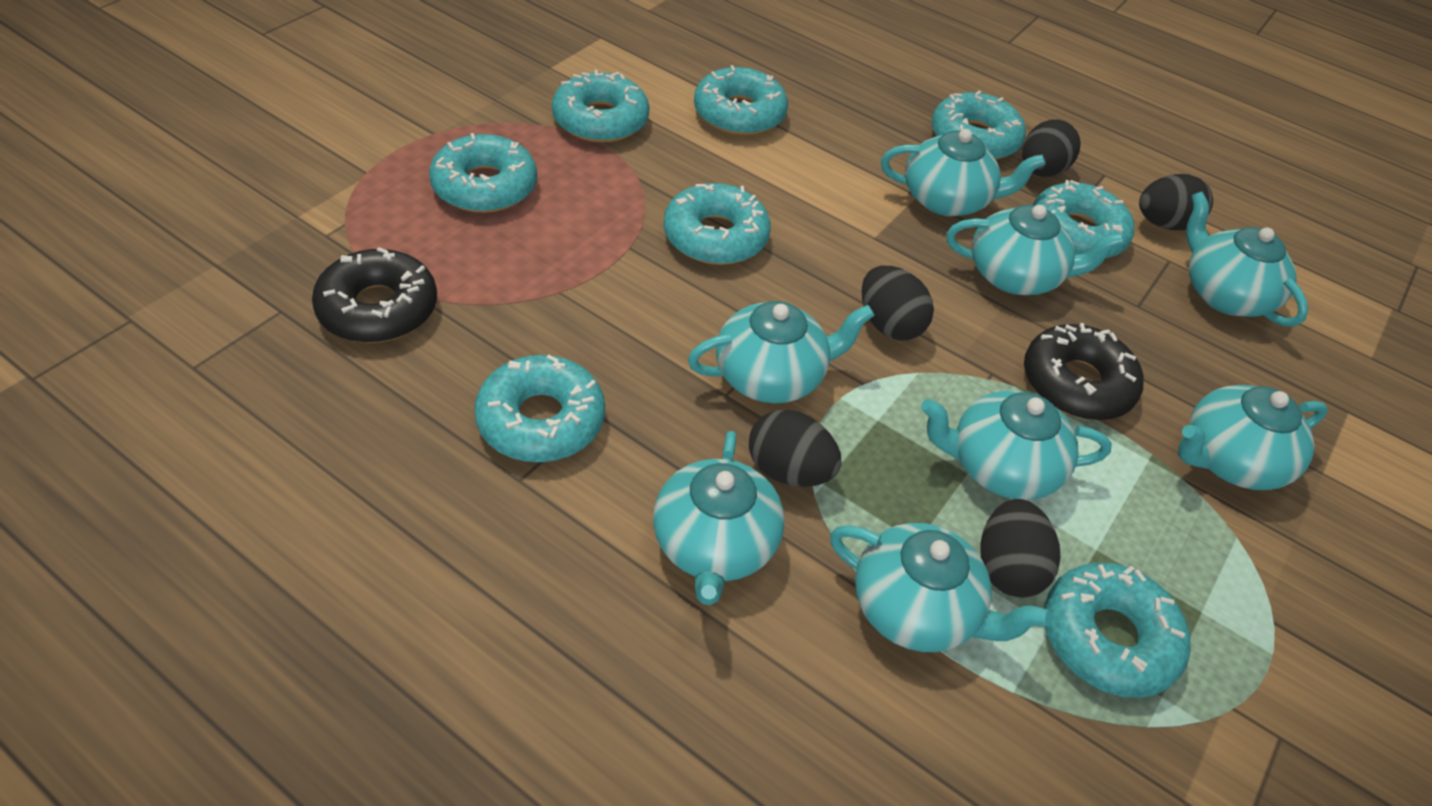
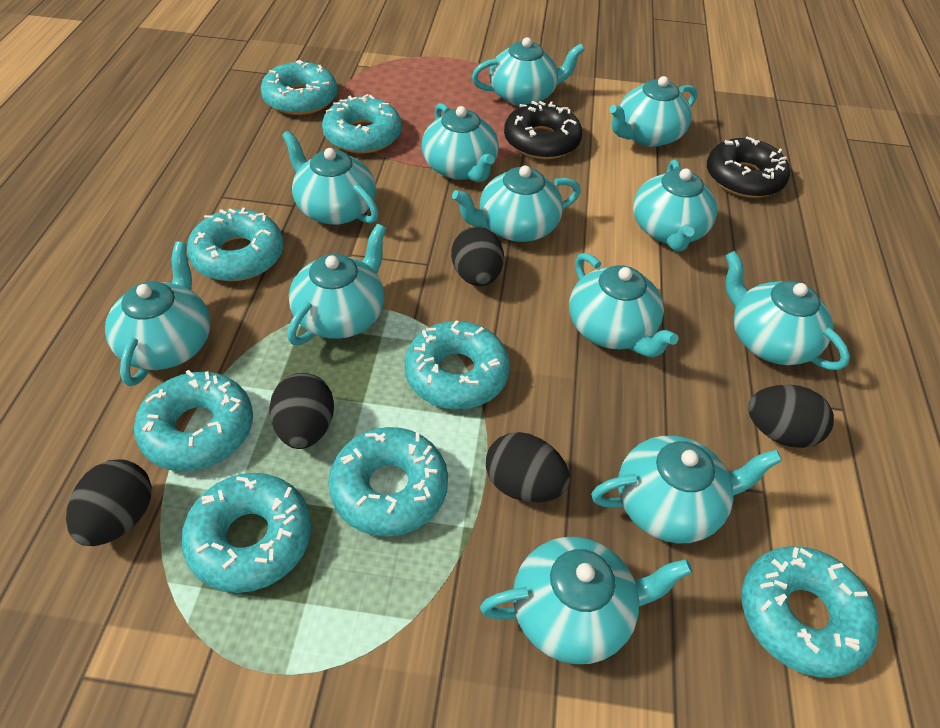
turquoise teapot: [653,431,785,605] [688,301,875,403] [830,523,1052,652] [881,129,1045,217] [921,391,1112,500] [947,205,1124,295] [1178,385,1328,490] [1186,192,1308,327] = 8 -> [105,241,210,386] [282,130,379,225] [287,224,386,345] [421,103,499,182] [452,165,581,242] [472,37,585,106] [480,537,692,664] [569,253,678,357] [591,436,782,543] [609,76,697,147] [633,159,717,252] [725,251,850,370] = 12

